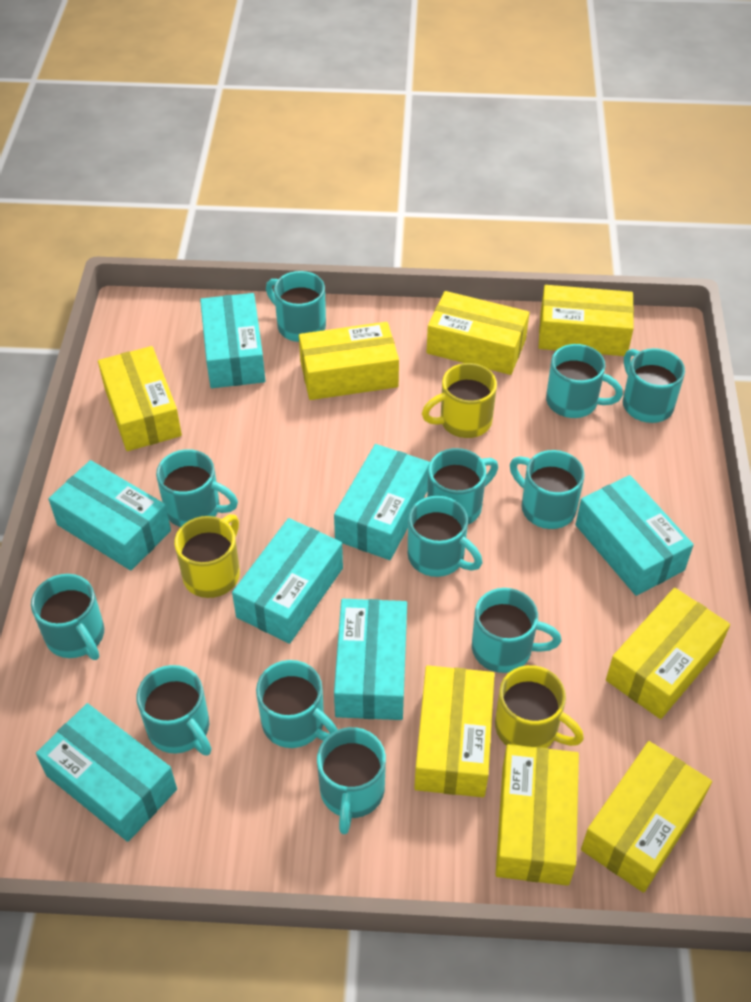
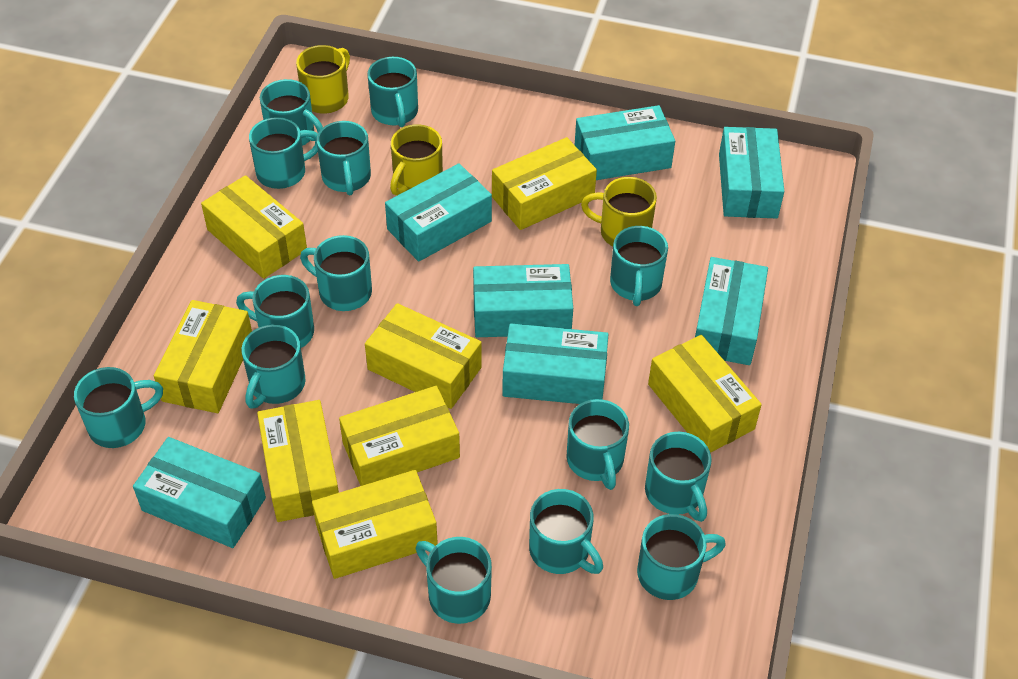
turquoise mug: [31,574,104,660] [136,665,212,755] [156,449,238,527] [256,660,338,748] [266,271,326,342] [317,727,386,834] [408,496,482,577] [427,448,498,525] [472,588,562,673] [510,450,585,529] [546,344,623,418] [623,348,685,423] = 12 -> [74,367,163,448] [236,275,314,348] [241,324,306,409] [249,117,318,189] [260,79,323,146] [300,235,372,311] [317,121,371,195] [367,57,418,127] [416,537,492,624] [529,489,603,574] [566,399,629,490] [610,226,668,306] [637,514,726,600] [645,432,712,522] = 14

